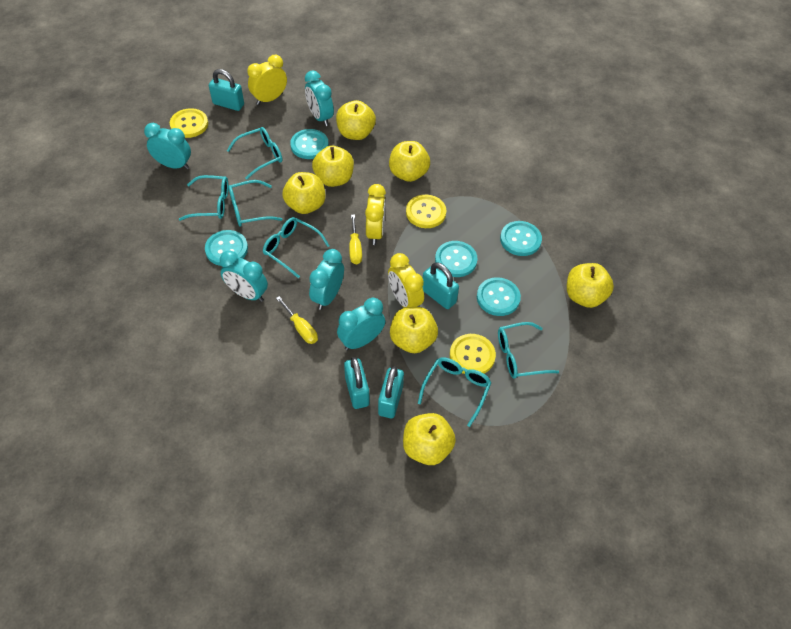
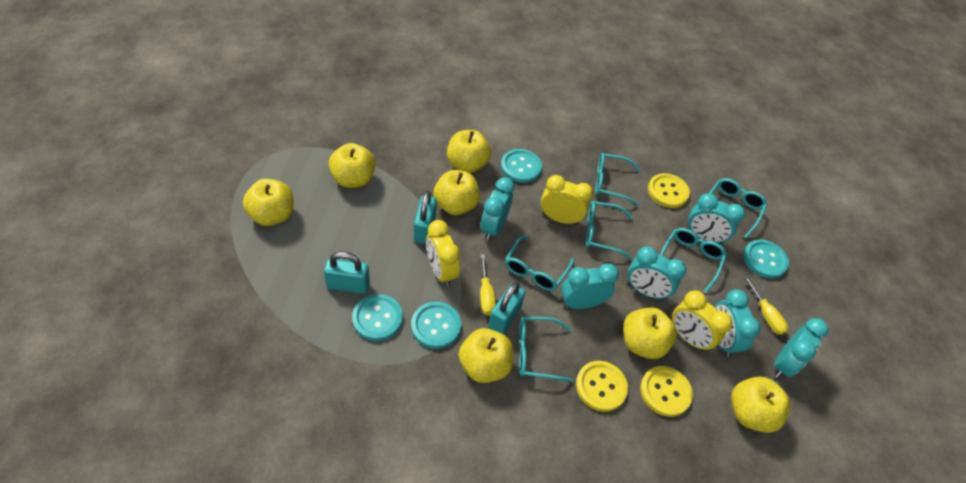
turquoise button: [205,230,248,266] [290,129,329,159] [435,241,478,277] [477,277,521,316] [500,221,542,256] = 5 -> [352,294,403,341] [411,302,461,349] [501,149,542,183] [743,240,789,279] = 4
turquoise clock: [144,123,191,169] [220,250,268,302] [305,70,334,126] [309,249,344,310] [337,298,385,350] = 5 -> [481,177,515,240] [561,264,619,309] [627,246,687,300] [686,193,745,245] [715,289,760,357] [774,318,828,378] = 6
turquoise padlock: [209,69,244,111] [344,357,369,409] [378,367,404,418] [423,262,459,309] = 4 -> [324,252,370,294] [414,191,437,244] [488,282,526,334] = 3

